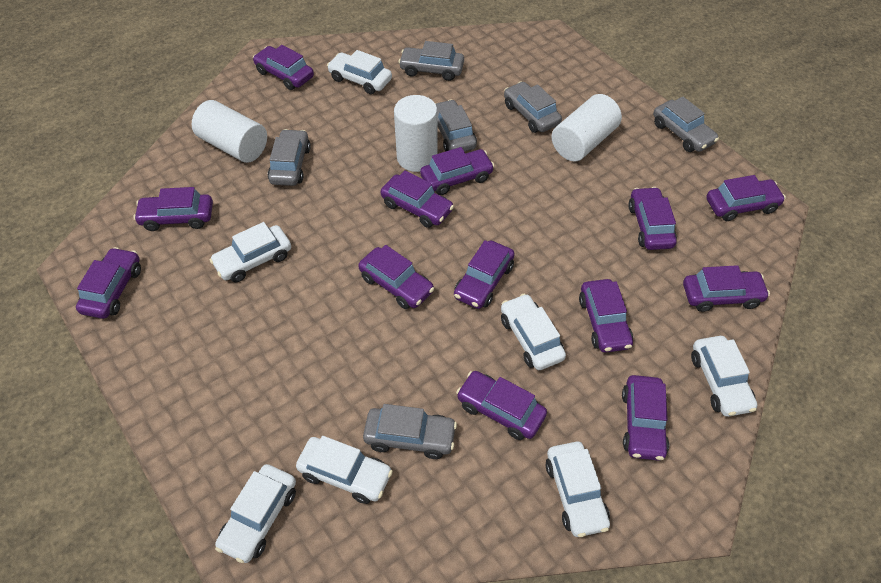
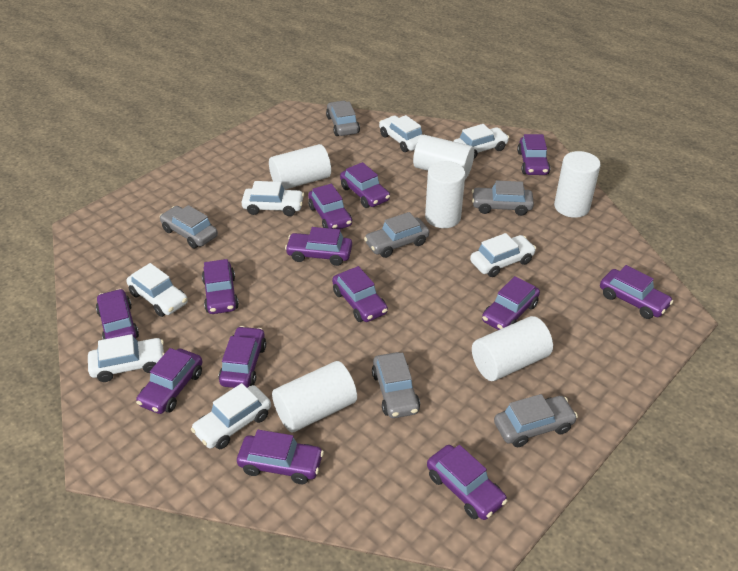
white cylinder: [192,100,267,163] [394,95,438,172] [551,94,622,162] = 3 -> [269,144,331,190] [272,361,357,433] [413,135,474,179] [425,161,465,228] [472,316,553,381] [554,151,601,218] = 6

